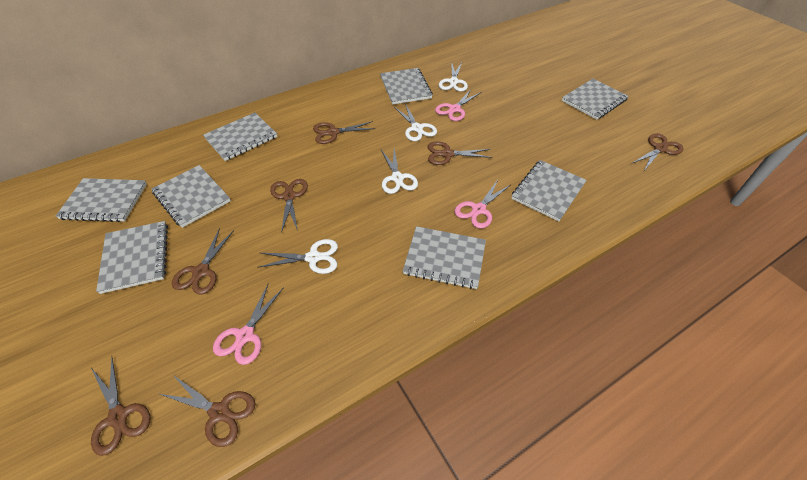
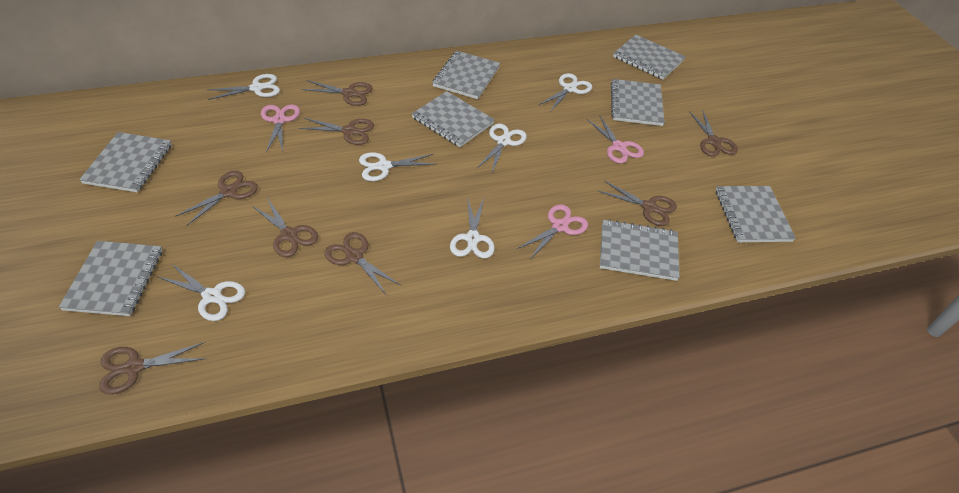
brown scissors: [91,357,151,456] [160,375,256,447] [172,228,234,295] [270,179,308,233] [313,121,376,144] [428,141,493,165] [631,133,684,171] = 7 -> [99,342,206,394] [175,171,258,226] [252,198,318,257] [299,118,374,145] [301,80,373,106] [324,232,400,294] [598,181,677,226] [689,111,738,156] = 8
white scissors: [259,239,338,274] [381,149,418,194] [394,103,437,141] [439,62,468,92] = 4 -> [158,263,245,321] [207,74,280,100] [359,152,436,181] [450,199,495,258] [477,124,527,172] [539,73,592,112] = 6

